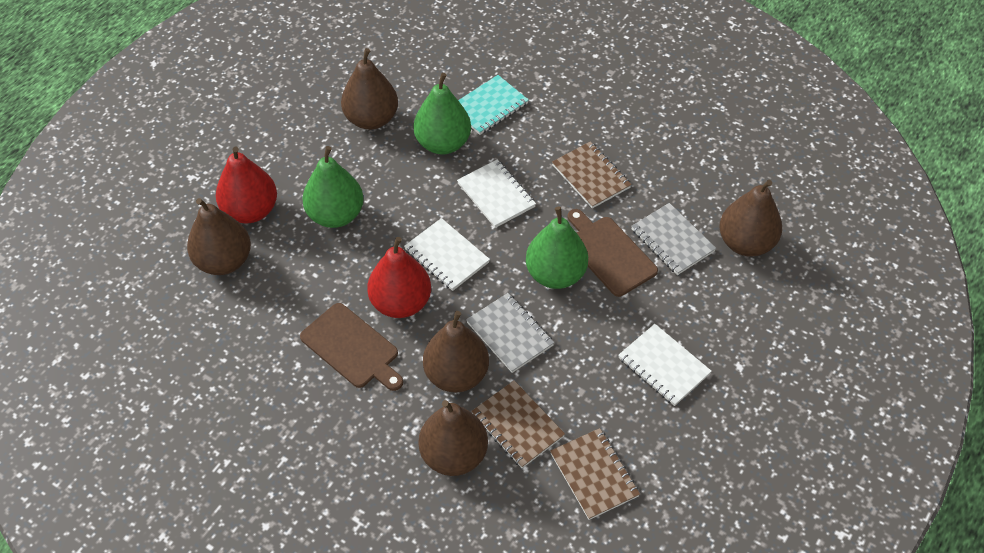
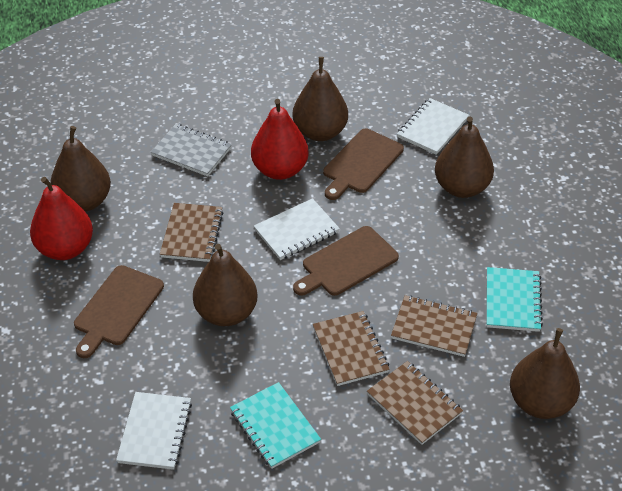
brown cutting board: [300,303,403,391] [568,209,658,297] = 2 -> [74,265,164,358] [293,226,399,296] [323,128,404,200] = 3
brown notebook: [471,380,565,468] [550,428,640,520] [552,141,632,209] = 3 -> [160,203,223,262] [313,311,390,386] [367,361,463,445] [391,295,477,357] = 4
green pear: [302,146,364,228] [413,73,471,154] [526,206,588,289] = 3 -> none = 0
grey notebook: [466,293,554,373] [631,203,716,275] = 2 -> [151,124,232,176] = 1
turquoise notebook: [458,75,529,135] = 1 -> [230,382,321,469] [487,267,543,332] = 2

